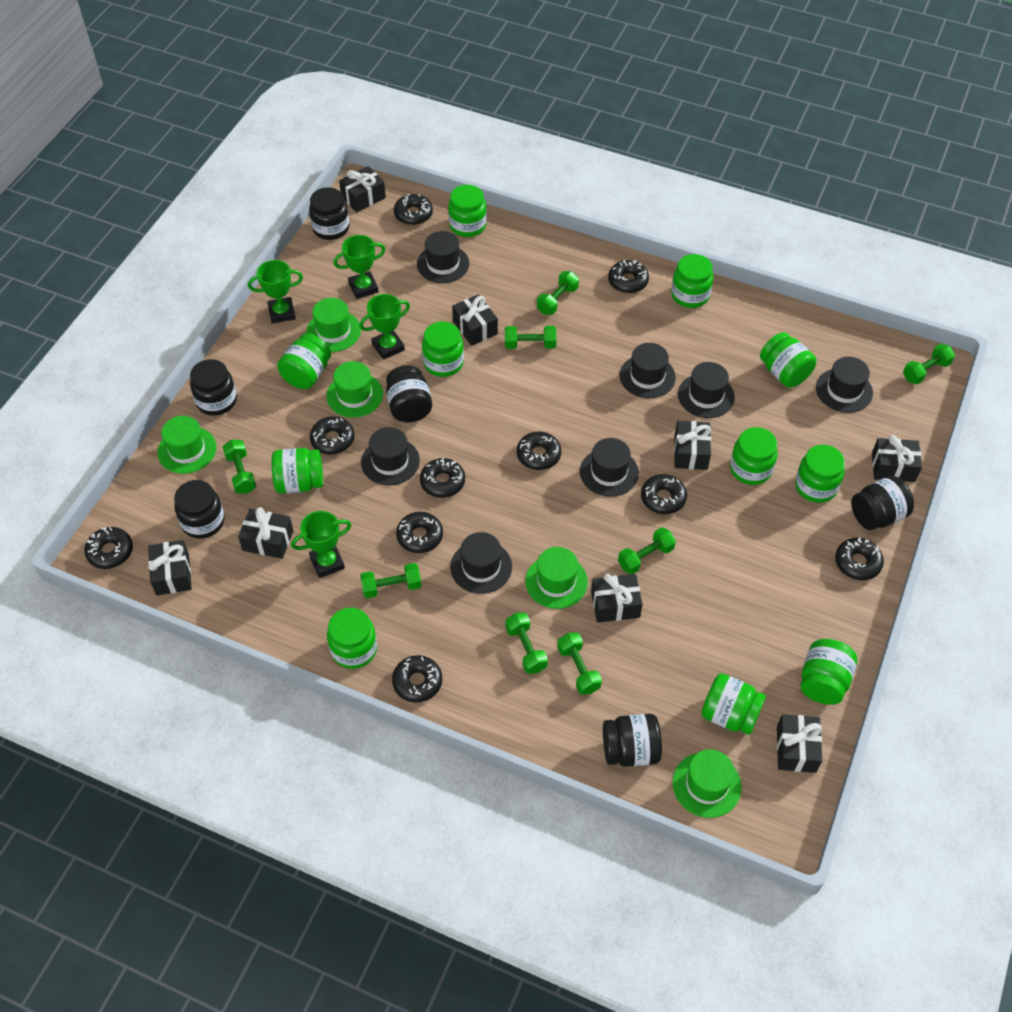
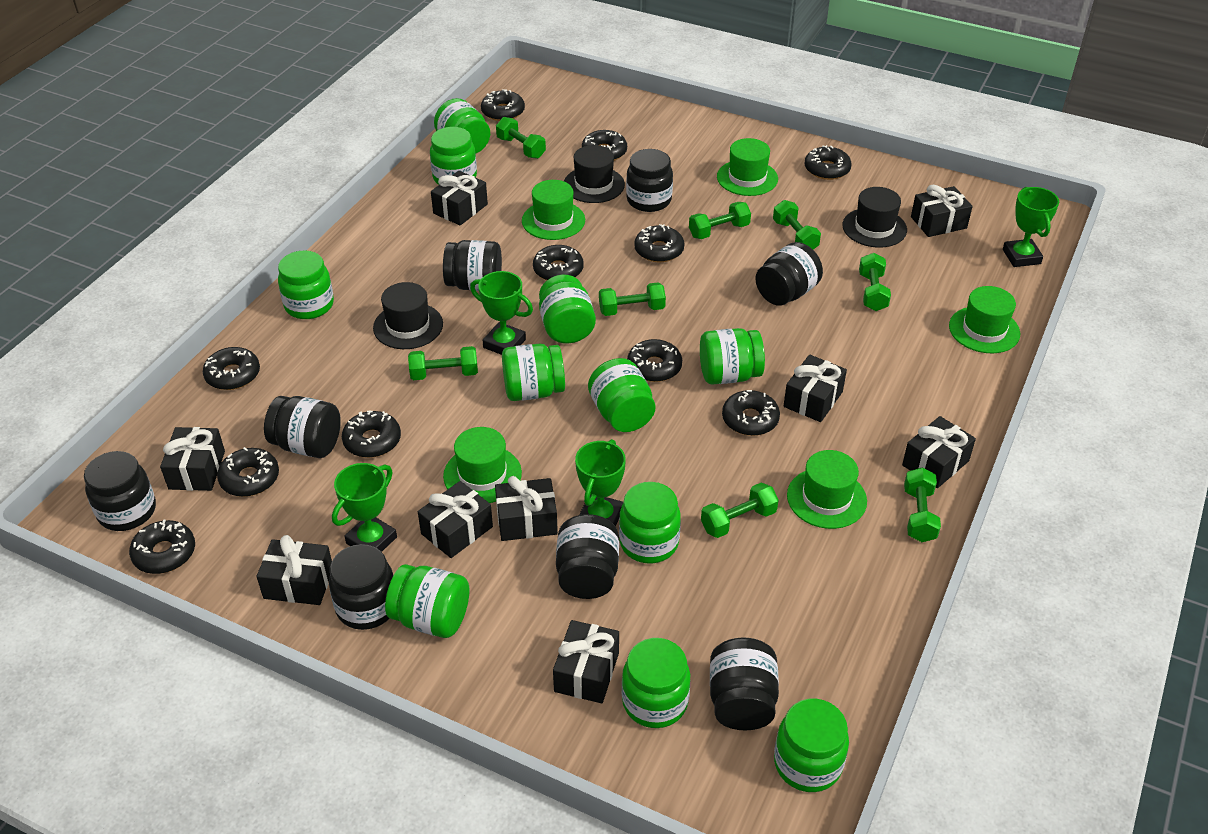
black donut: [84,527,133,569] [310,416,354,455] [392,655,442,702] [394,194,433,225] [396,512,443,553] [420,458,465,498] [517,431,561,470] [608,260,649,293] [641,474,687,514] [835,538,884,580] = 10 -> [129,520,195,574] [203,347,260,390] [217,447,279,497] [342,410,401,458] [481,89,525,121] [533,245,584,280] [582,130,627,161] [627,339,682,382] [634,224,684,262] [722,390,780,436] [805,145,852,180] = 11
black gift: [148,540,192,596] [238,507,293,559] [339,166,386,212] [452,294,498,346] [591,574,643,623] [674,421,711,470] [777,714,822,773] [872,435,922,482] = 8 -> [160,427,225,491] [257,535,332,605] [418,481,493,558] [431,171,488,225] [495,476,558,541] [553,620,619,703] [784,355,847,422] [902,416,976,488] [911,185,973,237] = 9
black hat: [361,427,420,486] [417,231,469,283] [450,532,512,594] [580,438,639,497] [620,343,676,398] [678,362,735,418] [816,357,873,413] = 7 -> [373,282,443,349] [564,145,625,203] [842,187,907,248] = 3
black jar: [174,480,225,539] [190,359,237,416] [309,187,350,240] [386,365,432,422] [603,714,662,767] [851,476,914,530] = 6 -> [84,451,156,531] [264,396,341,458] [329,544,393,630] [443,240,502,291] [556,514,619,599] [626,149,673,212] [710,637,779,730] [755,242,823,306] = 8

